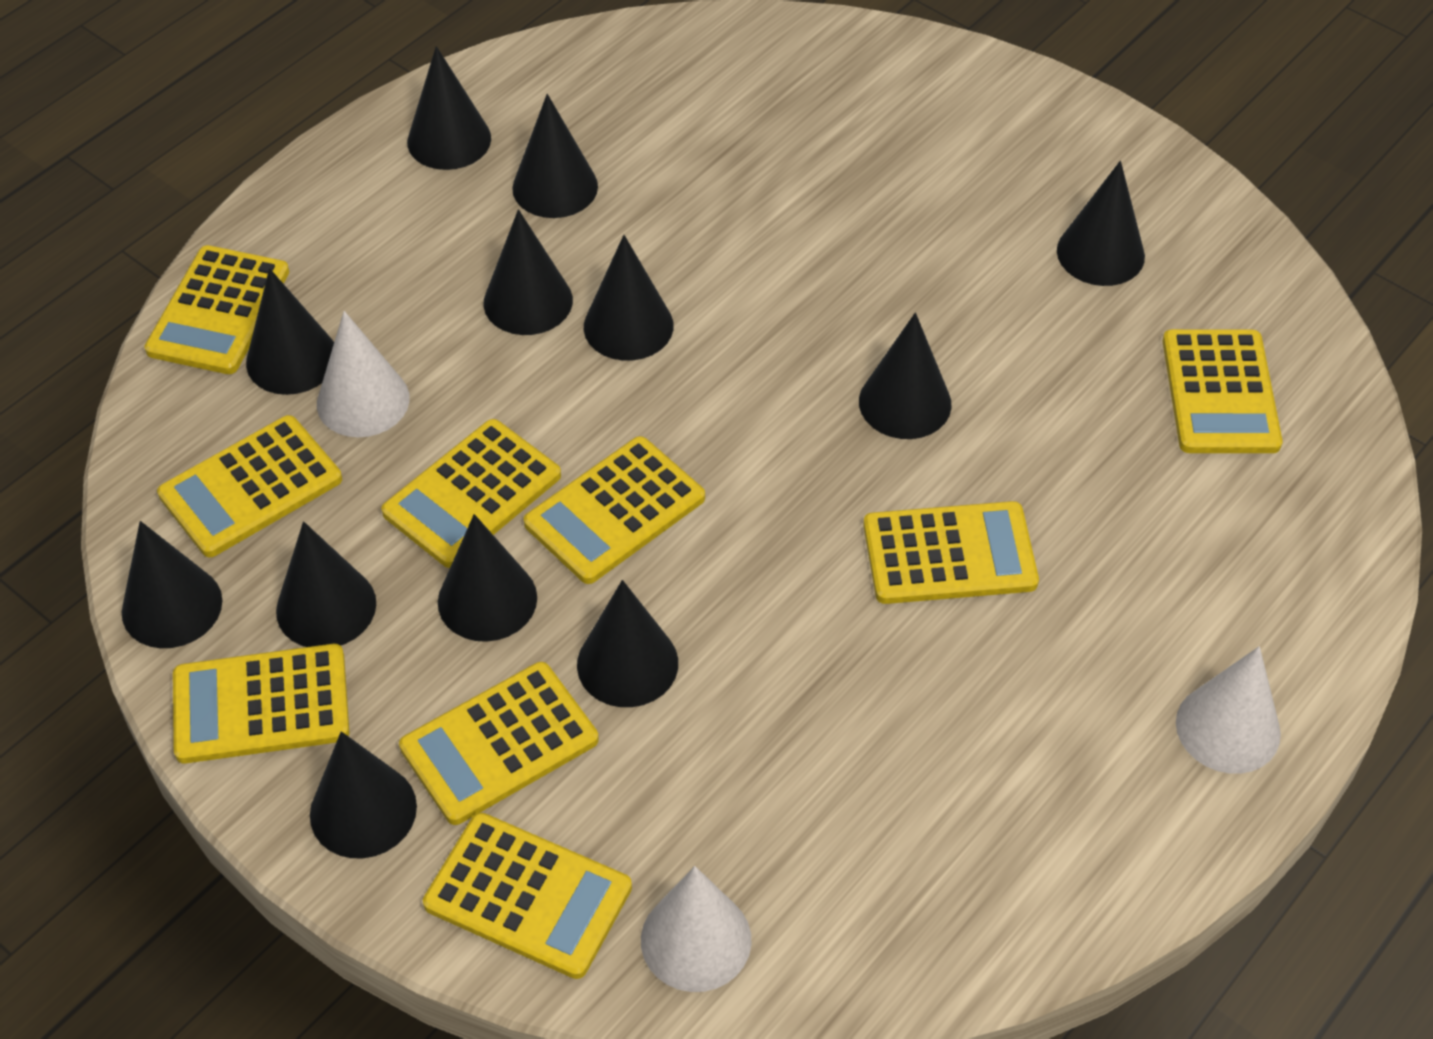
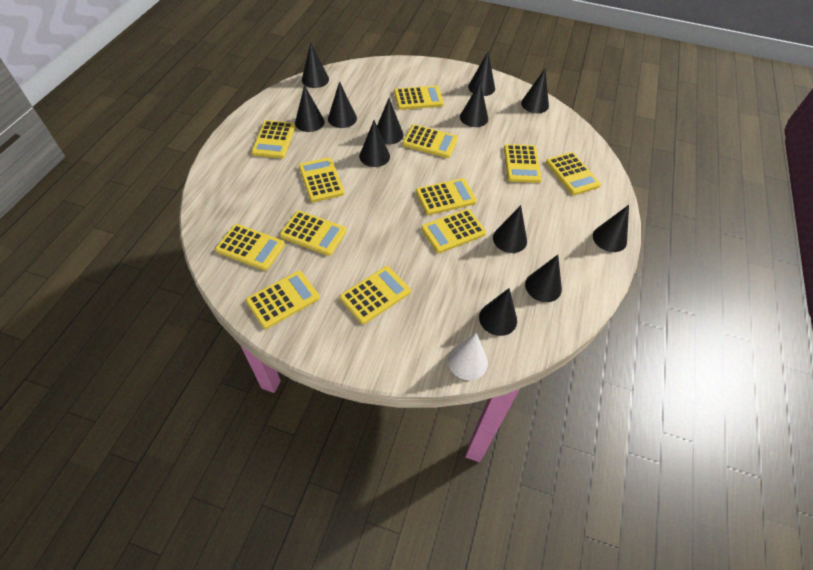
white cone: [317,311,410,437] [641,866,752,992] [1176,646,1281,774] = 3 -> [448,333,488,380] = 1
yellow calculator: [144,245,289,374] [157,415,342,557] [173,644,350,763] [381,419,561,568] [399,662,599,825] [423,813,632,979] [524,436,705,584] [863,501,1039,604] [1163,329,1283,453] = 9 -> [215,224,285,271] [246,271,320,329] [251,120,295,158] [280,210,347,256] [299,158,345,202] [340,266,411,324] [394,86,444,110] [402,124,458,158] [416,178,477,215] [421,209,486,253] [504,144,542,183] [546,152,601,195] = 12

